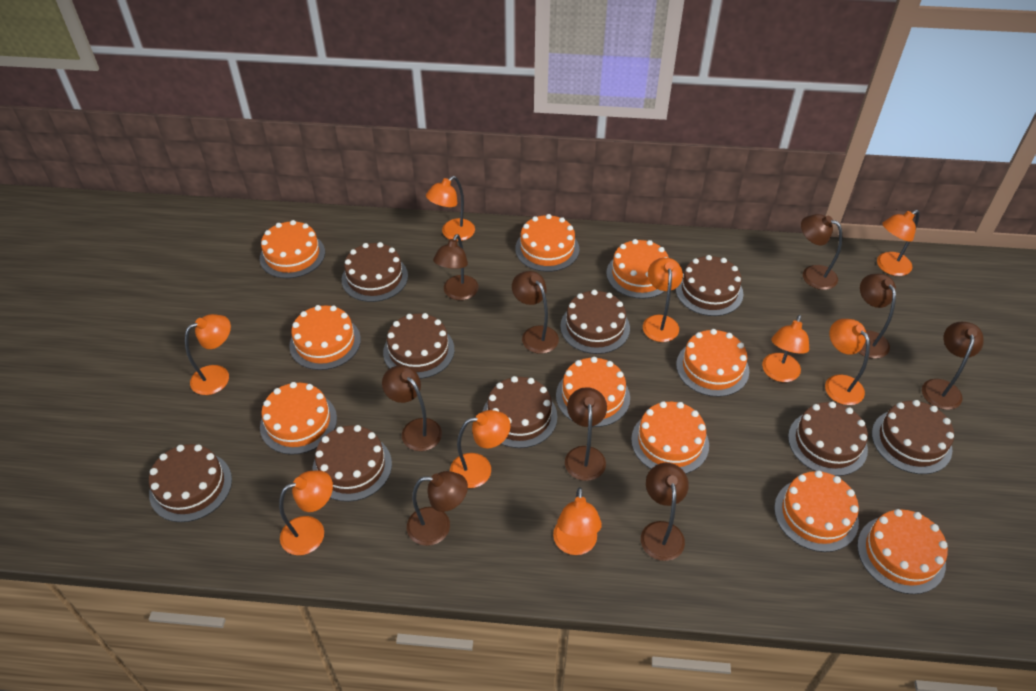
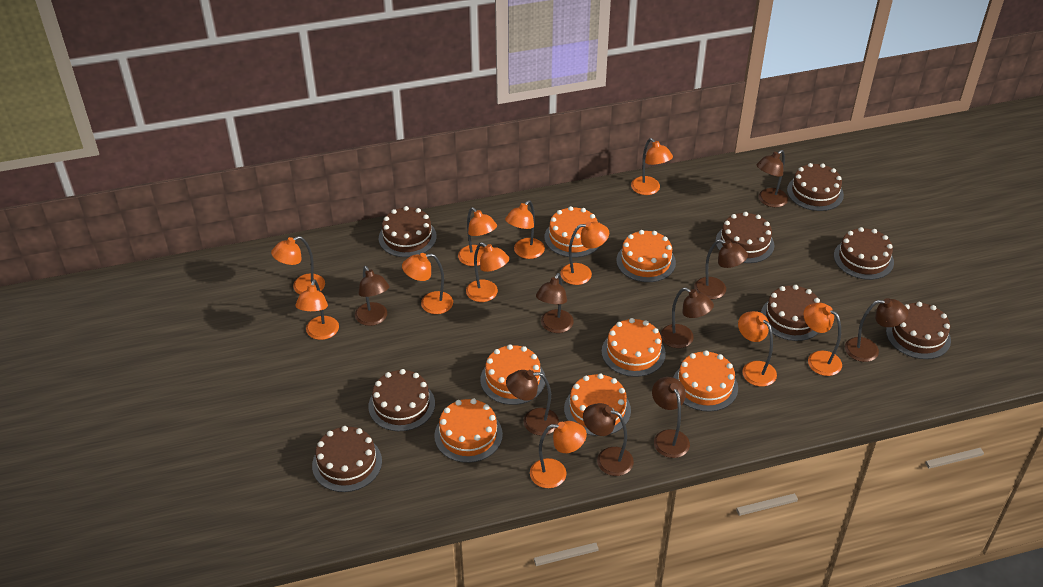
brown cake: [149,444,232,522] [312,425,392,502] [342,242,408,302] [383,313,454,379] [482,376,557,448] [560,290,630,354] [676,255,744,316] [788,402,868,476] [872,400,954,474] = 9 -> [312,426,382,492] [368,369,435,431] [379,206,437,257] [716,212,774,263] [761,285,820,341] [787,163,844,211] [834,227,894,280] [886,302,951,359] = 8
orange cake: [260,220,325,278] [260,382,337,455] [289,305,361,370] [515,214,579,272] [556,357,630,427] [606,239,669,299] [631,401,709,474] [676,329,749,397] [774,471,859,552] [857,509,948,594] = 10 -> [434,399,503,463] [480,344,545,405] [545,206,600,257] [564,373,631,436] [602,318,666,377] [616,230,676,282] [673,350,738,412] = 7
orange lamp: [185,314,231,395] [279,470,333,555] [426,176,475,241] [450,410,511,488] [553,487,602,555] [643,258,683,342] [762,315,809,382] [825,319,870,405] [877,210,920,276] = 9 -> [271,236,325,294] [295,280,339,340] [402,253,453,314] [458,207,497,266] [466,242,509,302] [505,200,545,259] [530,421,587,488] [560,221,609,285] [631,138,673,195] [738,311,777,387] [804,303,842,376] = 11

